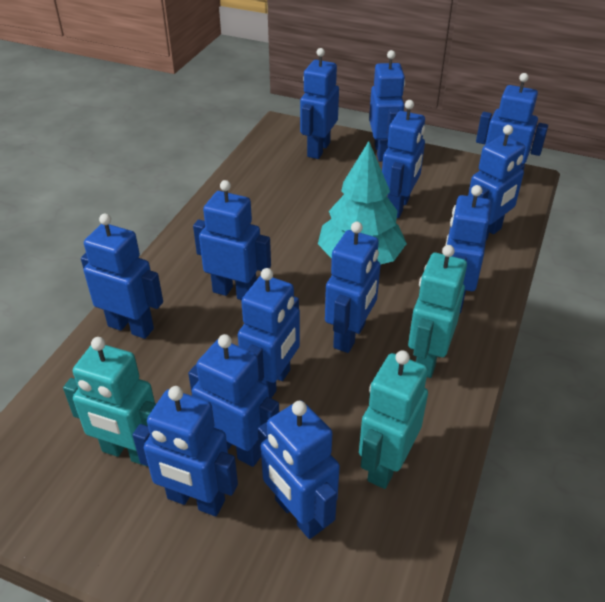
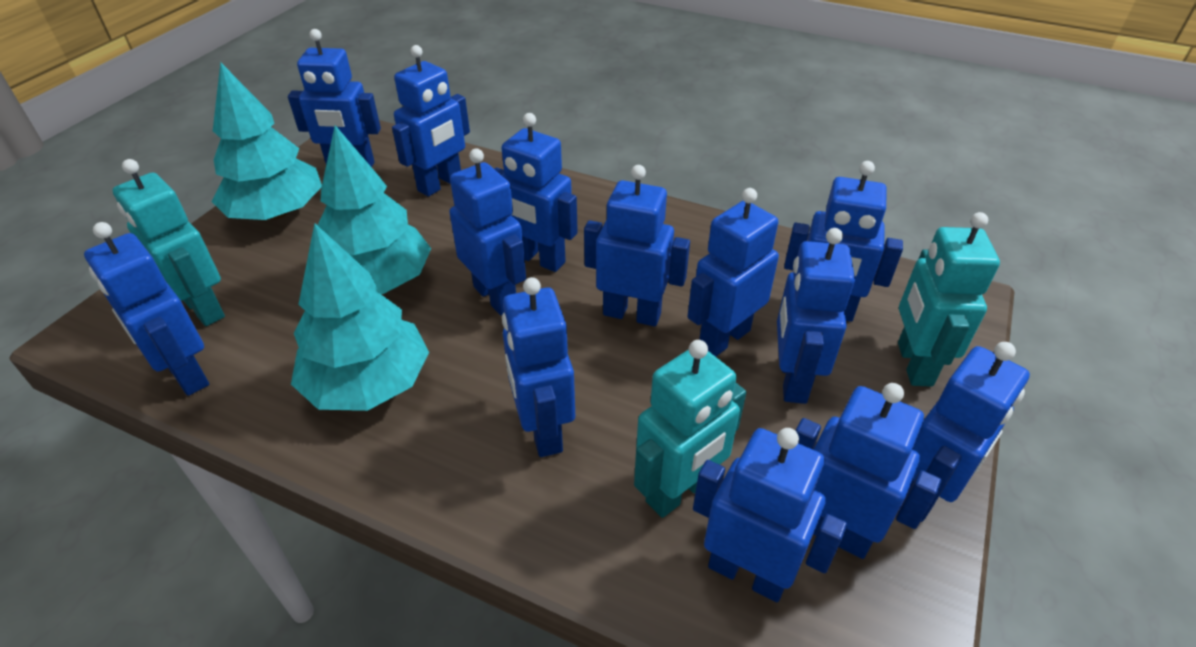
turquoise tree: [318,141,407,265] = 1 -> [212,62,322,220] [291,223,429,411] [317,125,431,294] = 3

